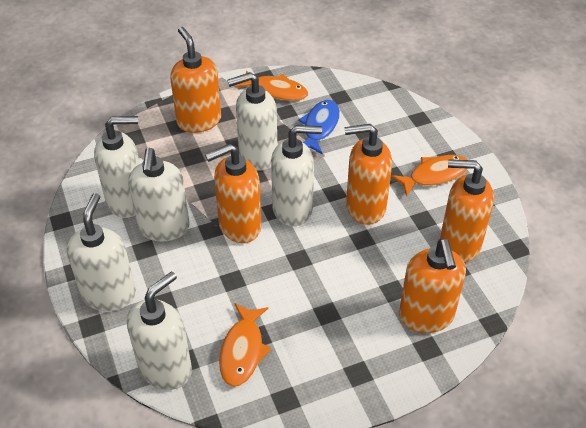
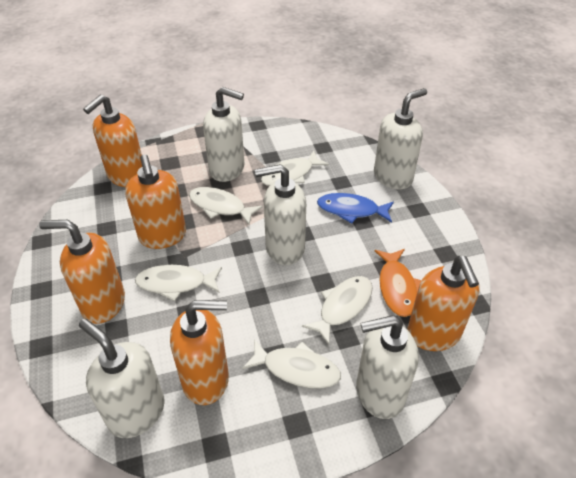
orange fish: [219,303,271,387] [235,70,308,101] [391,155,468,196] = 3 -> [375,249,421,317] = 1
white fish: none = 0 -> [135,265,222,301] [189,187,263,225] [242,339,341,389] [261,150,329,186] [302,276,373,345] = 5
white soap dispenser: [66,193,136,311] [94,116,140,218] [127,271,192,390] [128,148,190,242] [227,72,277,171] [271,125,322,226] = 6 -> [79,319,165,438] [203,87,245,182] [255,164,306,265] [356,315,419,419] [374,88,427,189] = 5

